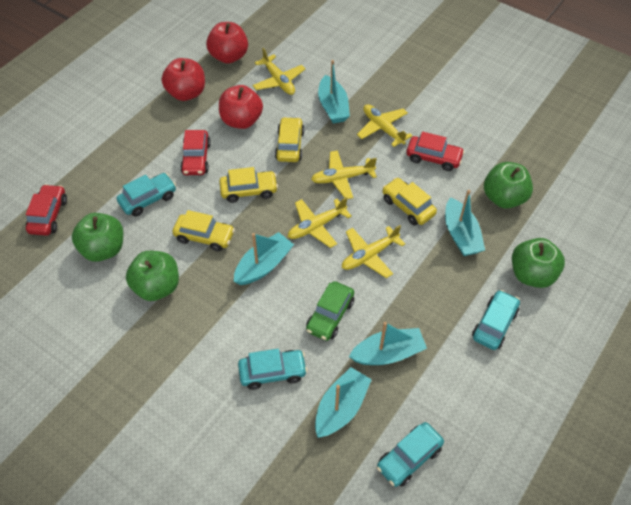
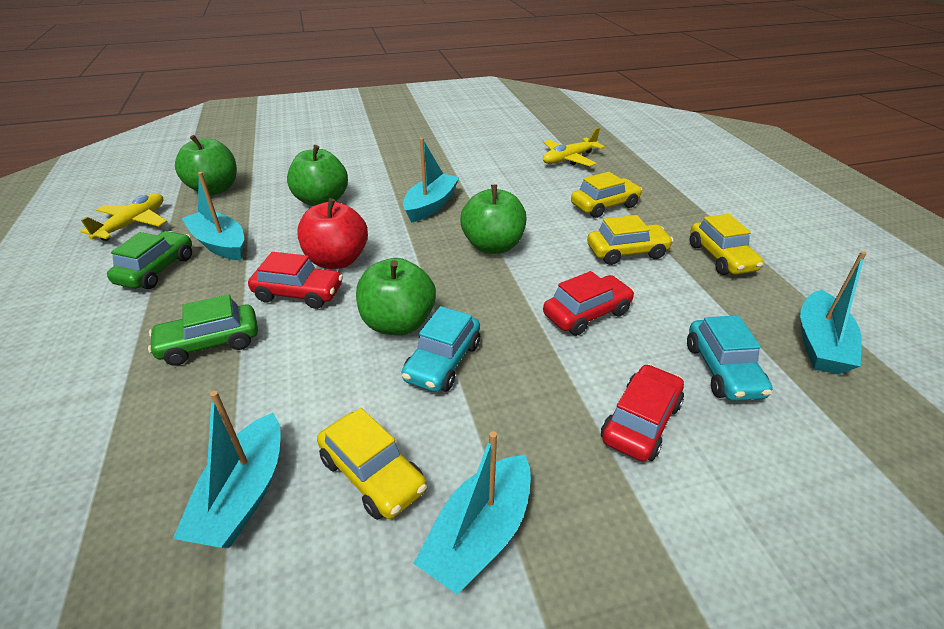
green car: [306,281,354,341] = 1 -> [107,231,192,289] [148,294,258,366] = 2
red apple: [162,58,205,101] [206,22,248,64] [219,85,263,129] = 3 -> [297,198,368,269] = 1
turquoise car: [117,173,176,217] [238,349,307,390] [377,422,444,487] [472,290,520,350] = 4 -> [401,306,480,392] [687,315,773,401] = 2
yellow plane: [253,48,305,95] [288,197,352,248] [311,150,377,199] [342,225,405,278] [357,104,412,147] = 5 -> [80,193,167,241] [543,128,605,166] = 2

